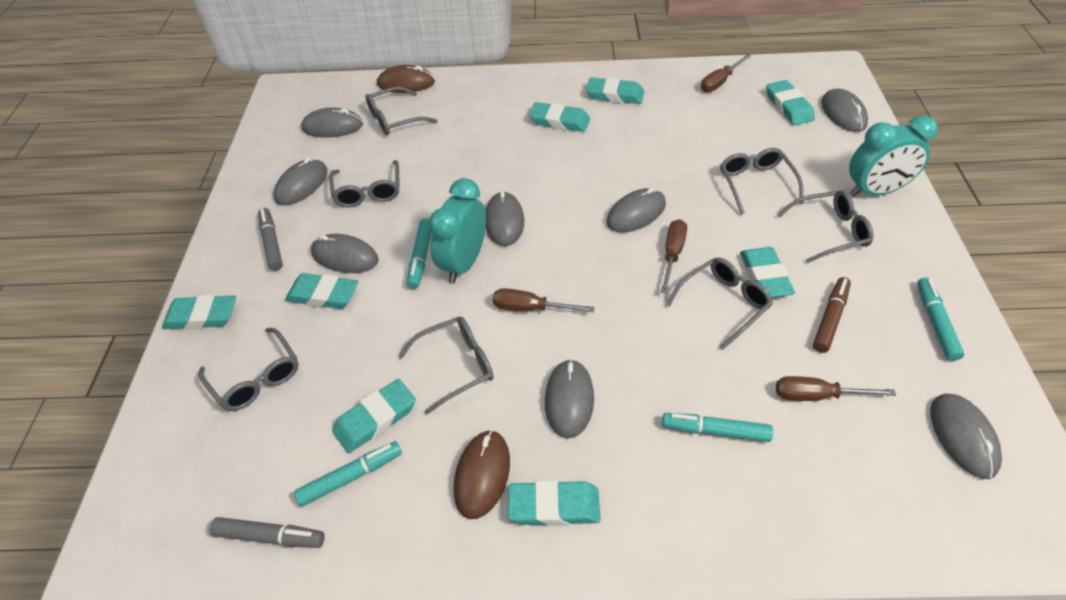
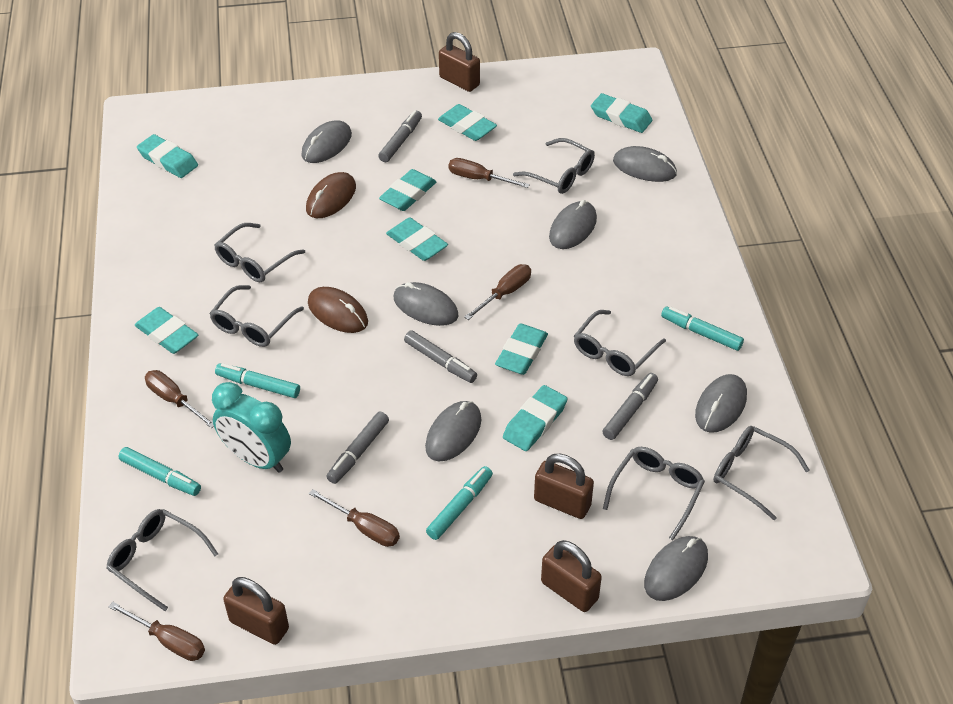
brown marker: [813,277,851,353] = 1 -> none = 0
brown padlock: none = 0 -> [223,577,289,645] [439,32,480,92] [534,454,594,519] [541,540,602,612] = 4
brown screwdriver: [493,288,594,312] [661,219,687,294] [701,54,751,92] [776,376,896,401] = 4 -> [108,602,205,661] [145,370,214,428] [309,489,400,547] [449,158,530,188] [464,264,531,320] = 5
grey marker: [209,517,325,548] [258,208,283,271] = 2 -> [327,412,389,484] [378,111,422,162] [404,330,477,383] [602,373,658,440] = 4
grey mouse: [273,157,328,206] [301,108,363,138] [311,234,379,273] [485,191,524,246] [545,359,594,439] [606,187,666,233] [821,89,868,132] [930,393,1002,479] = 8 -> [301,121,352,163] [394,282,458,326] [425,401,481,462] [549,200,597,249] [613,146,677,182] [644,536,708,601] [695,374,747,433] = 7
turquoise clock: [428,178,486,283] [849,115,938,197] = 2 -> [212,382,291,473] = 1

